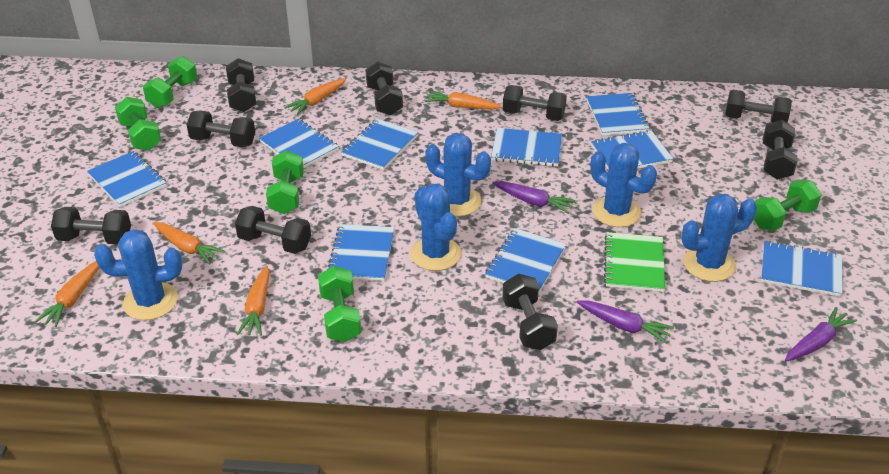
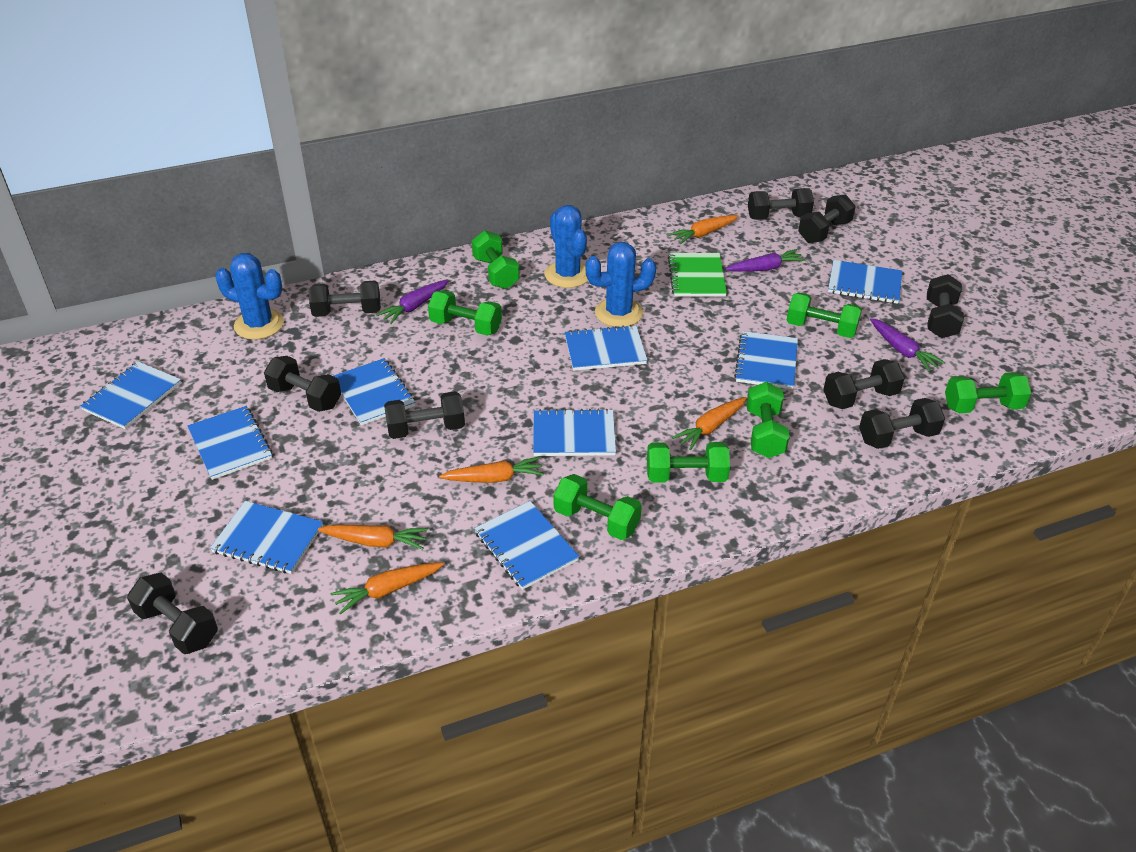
blue cactus: [94,229,182,320] [410,184,461,271] [425,133,491,217] [590,143,657,227] [681,193,757,282] = 5 -> [215,253,284,340] [545,205,588,288] [585,242,656,327] = 3
green dumbbell: [115,97,161,151] [143,56,197,108] [266,150,304,214] [318,266,361,342] [754,180,821,231] = 5 -> [428,290,502,336] [472,231,520,289] [554,474,642,540] [647,442,730,483] [747,382,789,458] [786,292,862,338] [945,372,1031,413] = 7

